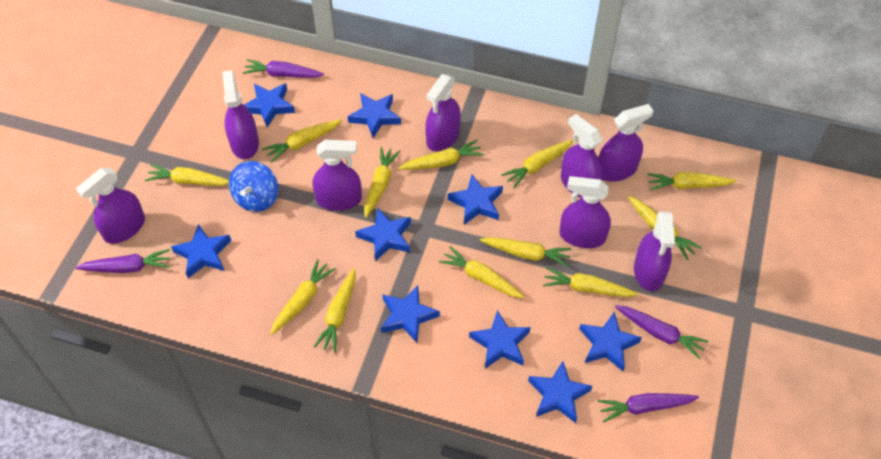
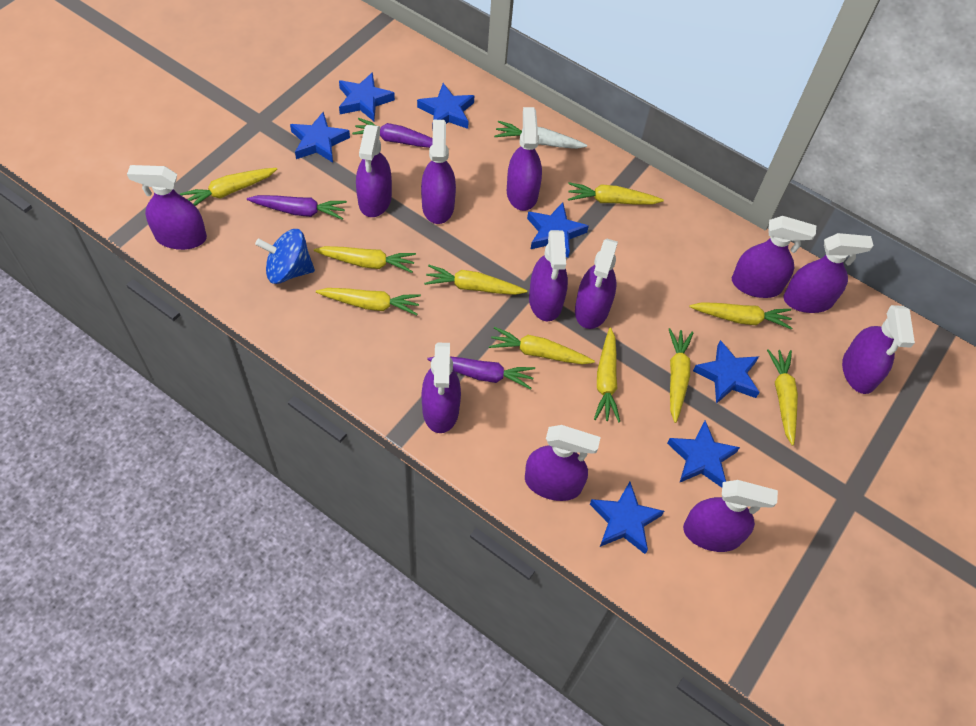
blue star: [171,224,231,278] [244,83,295,127] [348,93,401,138] [355,208,411,261] [381,285,440,343] [448,175,503,225] [469,310,531,368] [528,361,592,423] [579,311,642,371] = 9 -> [290,112,350,163] [339,72,395,121] [417,83,474,132] [527,202,589,258] [590,482,664,554] [667,421,740,488] [693,340,760,404] = 7
purple carrot: [75,249,170,273] [243,59,324,78] [597,393,699,423] [615,305,709,359] = 4 -> [247,195,347,220] [352,118,433,148] [427,357,535,390] = 3
purple spray bottle: [76,168,145,244] [222,70,259,159] [312,140,362,211] [425,74,461,152] [560,176,611,248] [561,114,603,198] [599,104,653,182] [634,212,675,291] = 8 -> [127,165,207,250] [356,125,392,217] [421,120,456,224] [421,343,461,433] [507,107,542,211] [525,425,601,501] [529,230,568,321] [575,239,618,329] [683,480,778,552] [732,216,816,298] [784,233,874,313] [842,305,915,394] = 12
white carrot: none = 0 -> [494,121,587,149] = 1
yellow carrot: [145,164,229,186] [262,119,342,163] [270,259,336,335] [313,268,356,352] [364,147,400,218] [398,140,484,170] [439,246,525,298] [480,237,572,267] [501,139,573,188] [543,267,638,297] [628,196,702,260] [647,172,737,191] = 12 -> [180,168,277,206] [314,246,416,273] [316,288,421,315] [424,265,527,295] [489,327,595,364] [568,182,664,205] [594,328,620,422] [669,328,693,423] [689,302,792,330] [767,349,798,446] = 10

